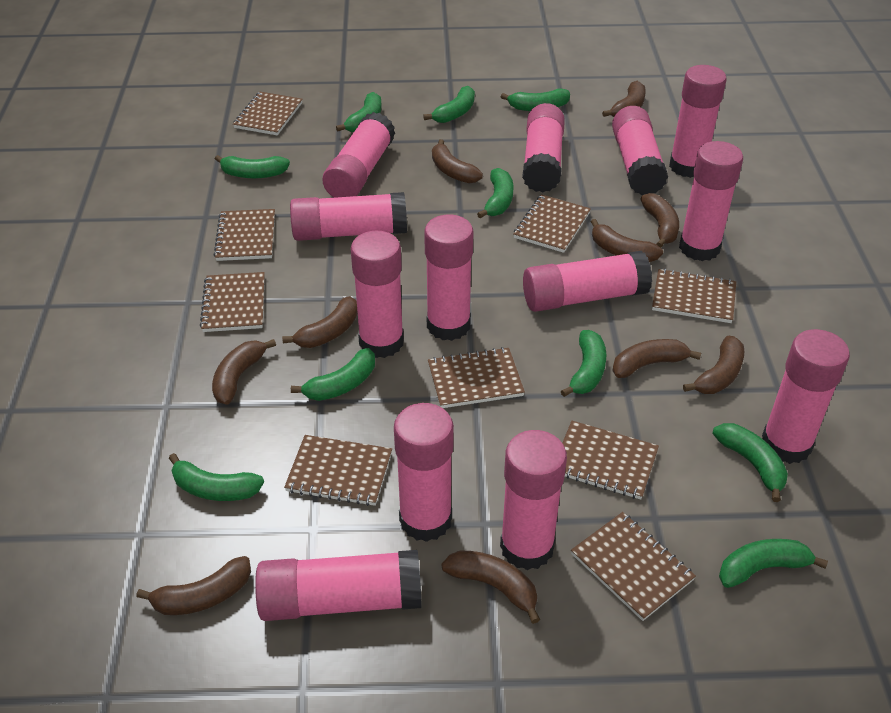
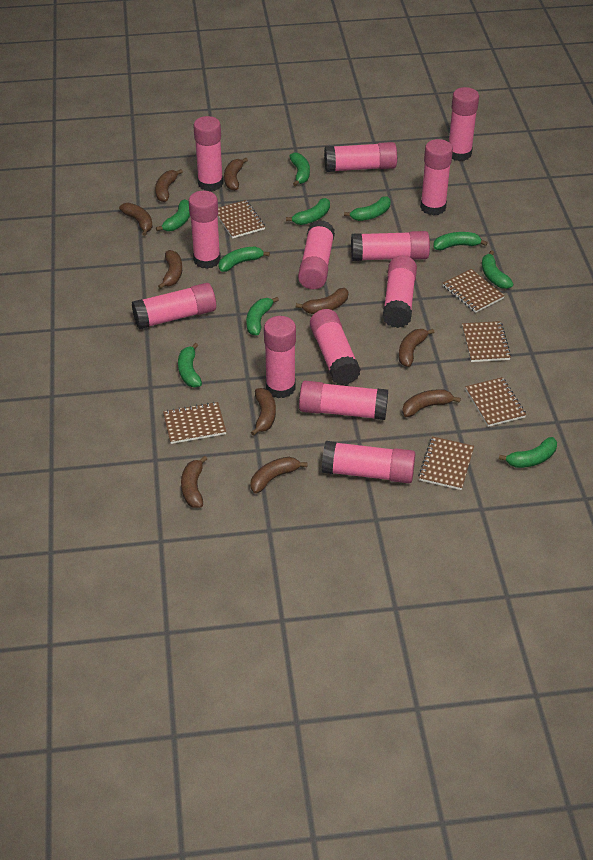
brown notebook: [200,272,265,332] [214,209,275,261] [233,92,303,136] [284,435,392,506] [428,347,525,408] [513,194,591,253] [562,421,659,500] [571,512,696,621] [652,269,736,323] = 9 -> [163,402,226,444] [218,200,265,239] [418,436,474,490] [443,269,505,313] [462,321,511,362] [465,377,526,427] = 6

